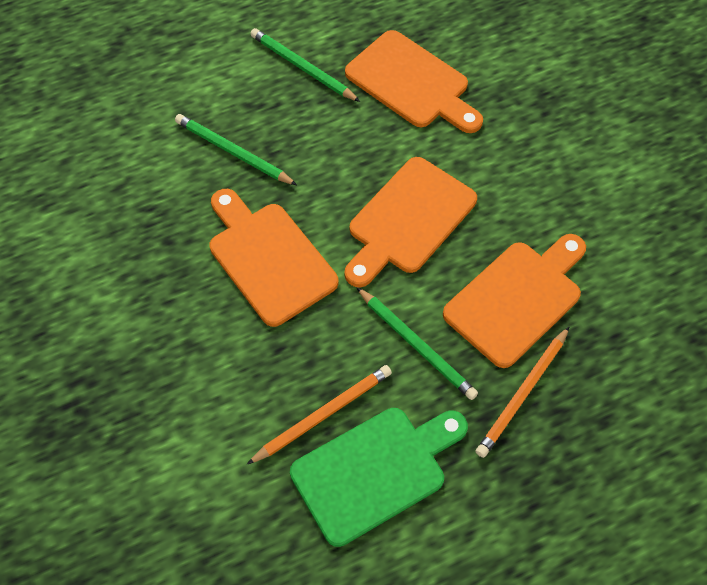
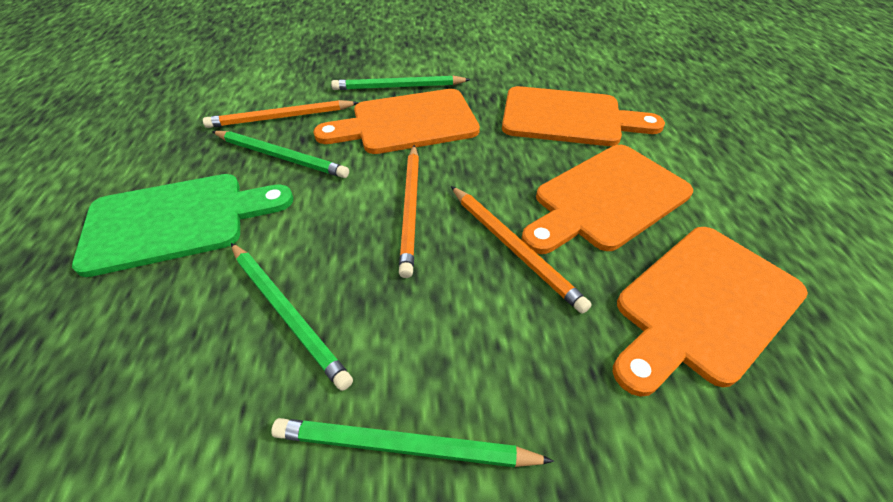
green pencil: [175,114,297,185] [250,28,360,102] [356,287,478,400] = 3 -> [212,131,349,178] [231,243,353,391] [271,418,554,467] [331,75,471,90] = 4
orange pencil: [247,365,392,464] [476,326,570,458] = 2 -> [203,100,359,128] [399,145,419,278] [451,186,591,314] = 3

